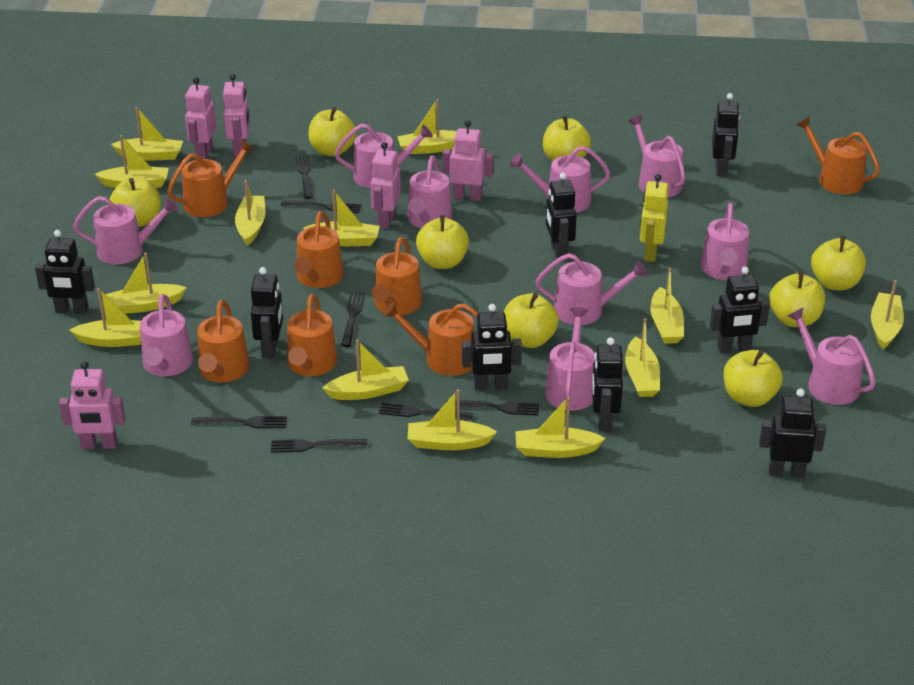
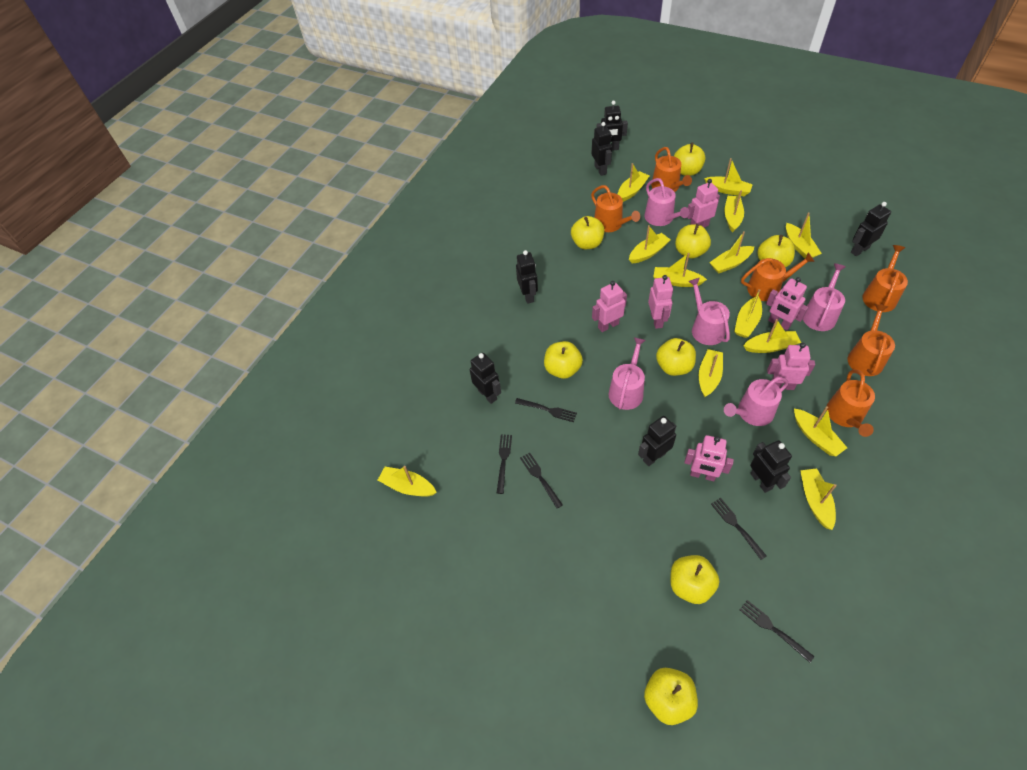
black fork: [191,416,287,428] [271,439,367,453] [281,200,361,213] [295,155,313,199] [341,292,365,347] [379,402,473,420] [446,400,539,416] = 7 -> [497,434,512,494] [515,398,577,422] [520,452,563,508] [711,498,767,560] [740,600,814,663] = 5
black robot: [35,230,95,314] [251,267,283,359] [462,304,522,391] [546,173,577,259] [592,337,623,432] [710,267,770,353] [712,93,740,177] [759,389,826,478] = 8 -> [470,353,501,404] [516,250,538,304] [591,122,612,176] [596,101,628,150] [638,416,676,466] [750,440,792,493] [851,202,891,256] = 7
orange watering can: [167,140,254,217] [197,300,250,382] [287,294,338,376] [294,211,344,288] [372,237,422,315] [383,302,478,376] [797,117,880,195] = 7 -> [591,185,640,232] [651,147,692,192] [741,252,815,301] [826,370,875,437] [847,304,895,376] [863,245,908,312] = 6
pink robot: [59,361,125,449] [185,77,216,159] [223,74,250,156] [371,142,401,229] [443,120,493,201] = 5 -> [592,281,627,332] [648,275,673,329] [684,435,734,481] [687,179,720,228] [766,277,808,330] [767,343,815,390] = 6
pink watering can: [73,196,178,264] [140,294,193,376] [335,124,433,188] [408,156,452,228] [510,146,610,213] [536,253,647,325] [545,307,595,411] [628,115,686,197] [700,203,749,280] [787,308,876,405] = 10 -> [609,337,646,410] [644,178,689,226] [688,278,730,345] [724,377,788,426] [803,263,846,331] = 5
yellow robot: [640,174,669,262] = 1 -> none = 0

